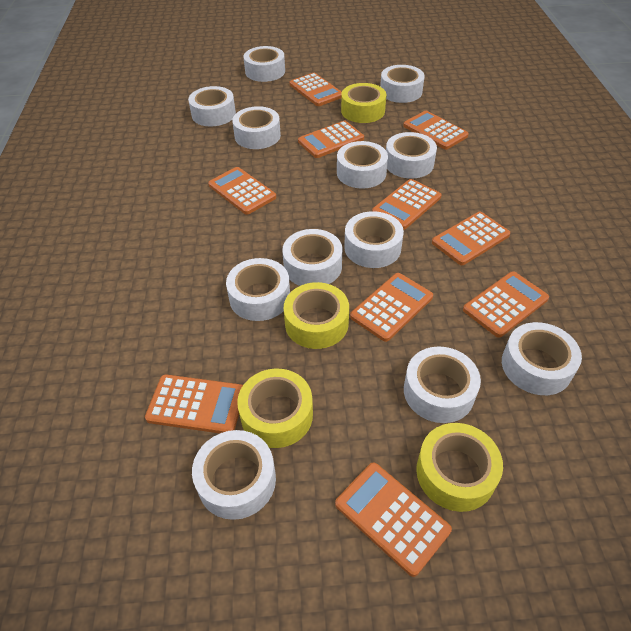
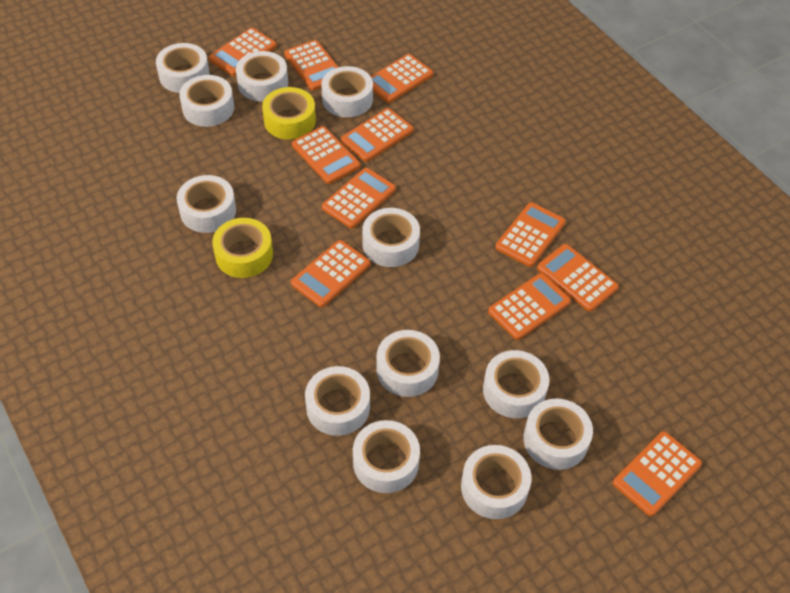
orange calculator: [145,374,243,433] [208,167,276,215] [290,73,342,106] [298,121,364,158] [335,462,452,577] [350,273,433,342] [372,179,442,230] [403,111,469,150] [432,212,510,265] [463,271,549,338] = 10 -> [209,28,277,76] [284,40,338,91] [291,240,371,307] [292,126,361,184] [322,168,396,229] [341,108,414,162] [371,54,433,103] [488,273,571,340] [495,202,566,267] [537,244,619,311] [613,431,702,516] = 11
yellow tape: [237,369,313,448] [284,282,349,349] [341,83,386,123] [416,423,503,512] = 4 -> [212,218,273,278] [262,87,316,139] = 2

